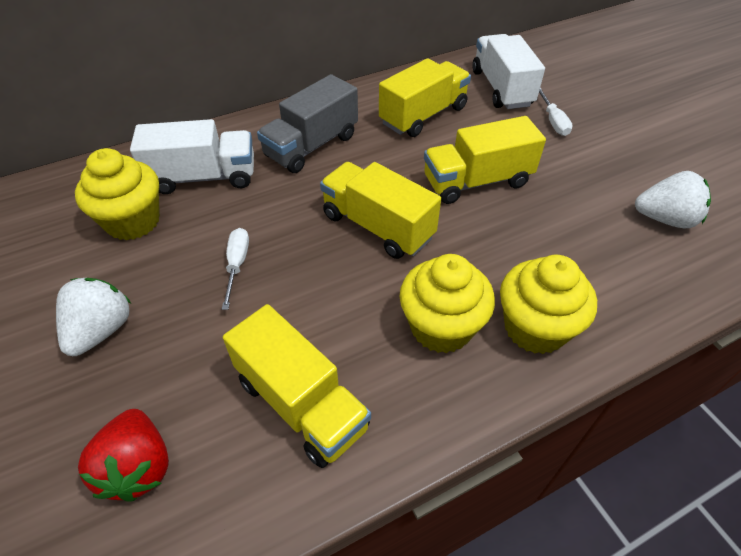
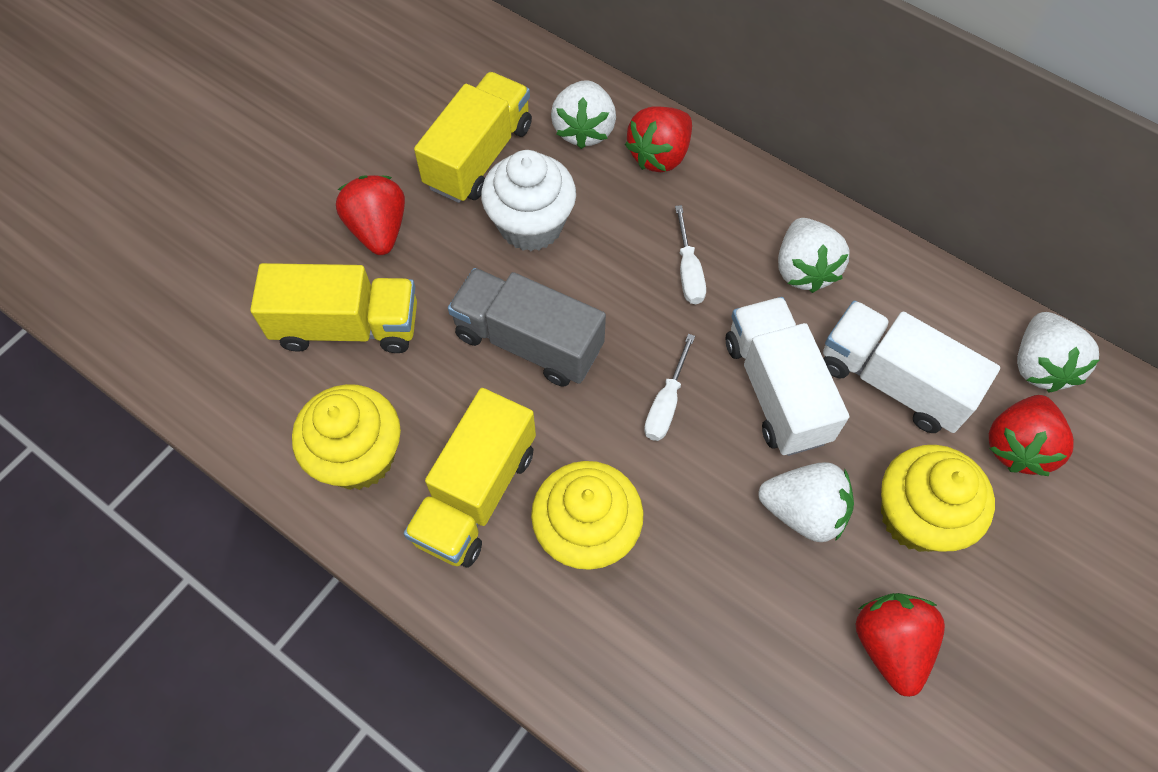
red strawberry: [78,409,169,502] = 1 -> [336,175,405,255] [625,106,692,172] [855,593,945,697] [989,395,1074,476] = 4
white cupcake: none = 0 -> [481,150,576,251] = 1
white strawberry: [56,278,131,356] [635,171,711,228] = 2 -> [551,80,616,149] [758,462,854,542] [778,218,849,293] [1017,312,1099,392] = 4
yellow truck: [223,304,371,468] [320,162,441,259] [379,58,471,137] [424,116,546,204] = 4 -> [250,263,417,353] [404,388,536,567] [414,72,532,203] = 3

